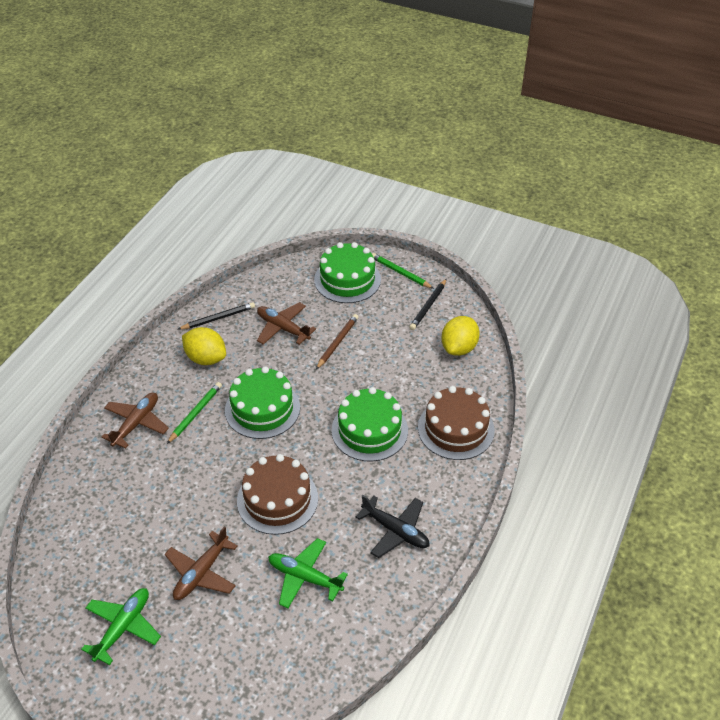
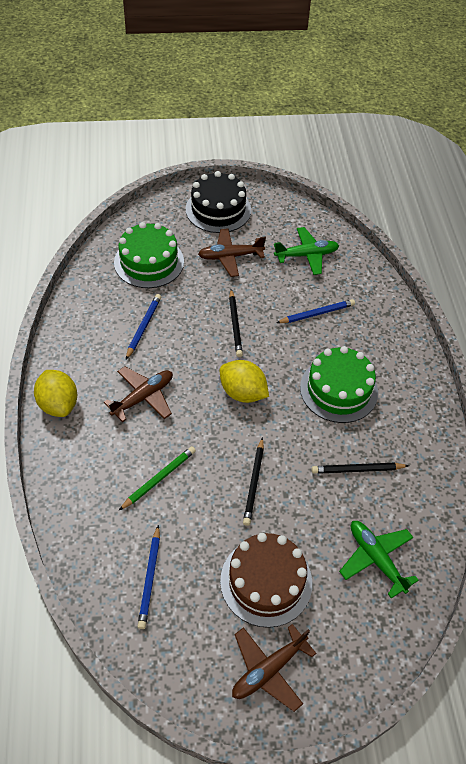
black cake: none = 0 -> [186,171,251,233] = 1
black pencil: [177,302,255,330] [409,278,447,330] = 2 -> [229,289,243,357] [243,437,264,526] [312,462,409,474] = 3
black plane: [356,495,430,558] = 1 -> none = 0
blue pencil: none = 0 -> [126,294,161,359] [137,525,160,629] [276,299,355,323] = 3
brown cake: [237,454,318,535] [418,386,495,460] = 2 -> [220,533,312,628] = 1
brown pencil: [316,314,359,369] = 1 -> none = 0
green cake: [225,366,300,439] [314,242,381,303] [331,387,408,462] = 3 -> [114,222,184,288] [300,346,378,423] = 2
green pencil: [167,382,222,444] [372,253,434,289] = 2 -> [119,446,196,510] = 1

